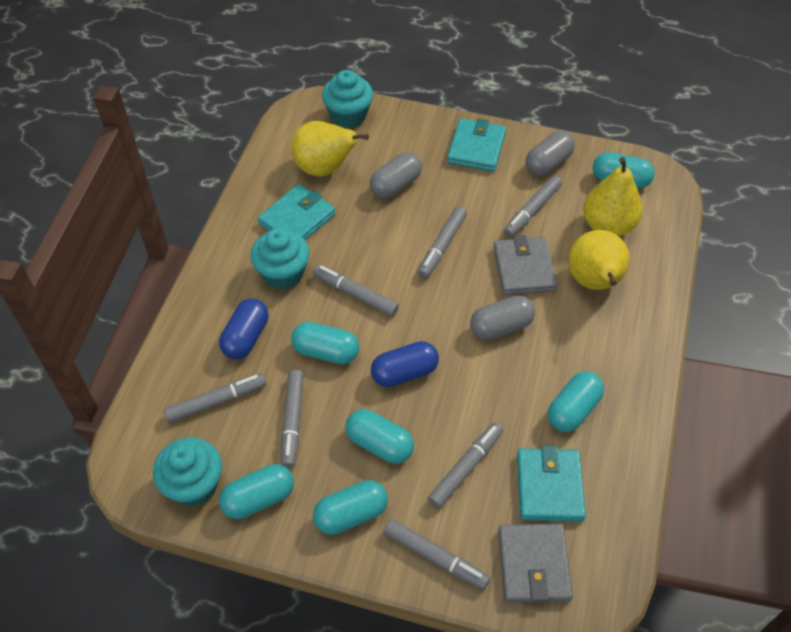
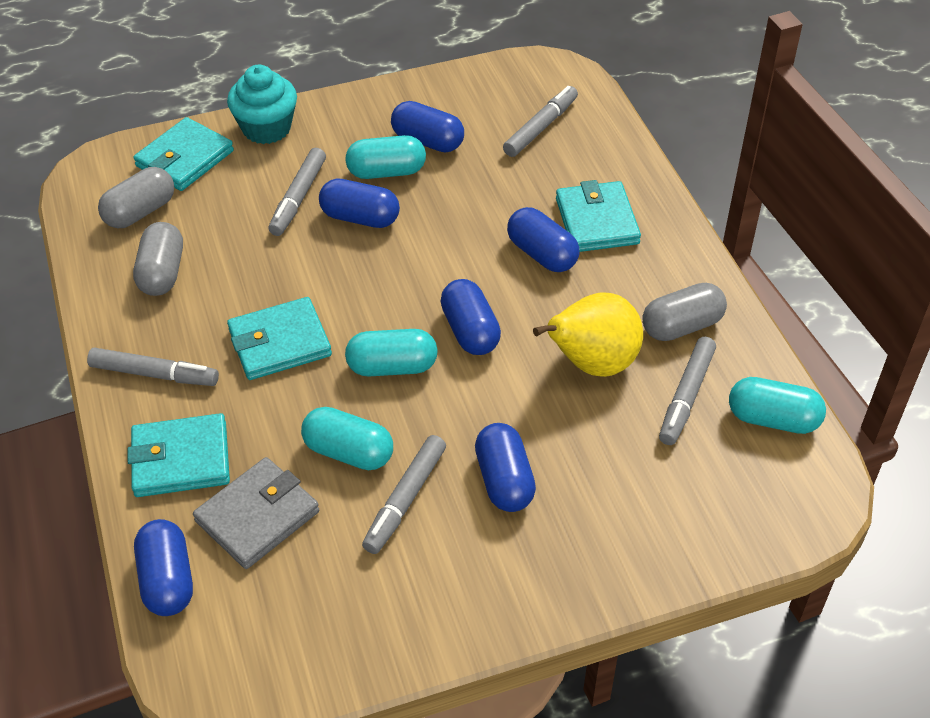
blue capsule: [219,298,268,360] [371,341,439,387] = 2 -> [134,519,193,616] [319,178,400,228] [391,101,464,152] [440,279,501,355] [475,423,536,512] [507,207,579,272] = 6
grey marker: [163,373,267,423] [281,370,304,468] [313,265,399,317] [384,519,490,590] [418,206,467,279] [428,423,503,509] [503,175,562,238] = 7 -> [87,348,219,386] [268,148,326,236] [362,435,446,554] [503,86,578,157] [659,337,716,445] = 5
grey wallet: [493,235,557,295] [498,524,573,603] = 2 -> [193,457,319,569] = 1
turquoise capsule: [219,464,294,519] [291,322,359,364] [313,480,388,535] [346,409,414,464] [548,371,604,432] [593,152,655,188] = 6 -> [301,407,393,470] [345,135,426,179] [345,329,438,376] [729,377,826,434] = 4
turquoise cupcake: [153,438,222,507] [251,228,310,290] [322,70,373,128] = 3 -> [227,65,297,144] = 1
turquoise wallet: [258,184,335,240] [447,118,506,172] [517,446,586,522] = 3 -> [128,413,230,497] [133,117,234,191] [227,297,332,380] [556,180,641,252] = 4
yellow pear: [292,121,369,177] [568,230,630,290] [583,157,642,236] = 3 -> [533,292,643,377] = 1

